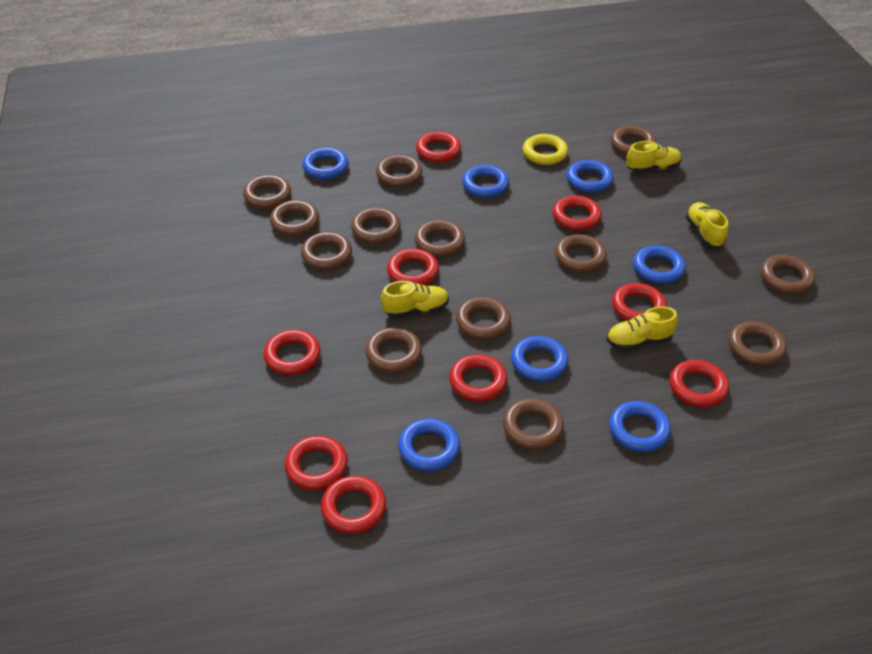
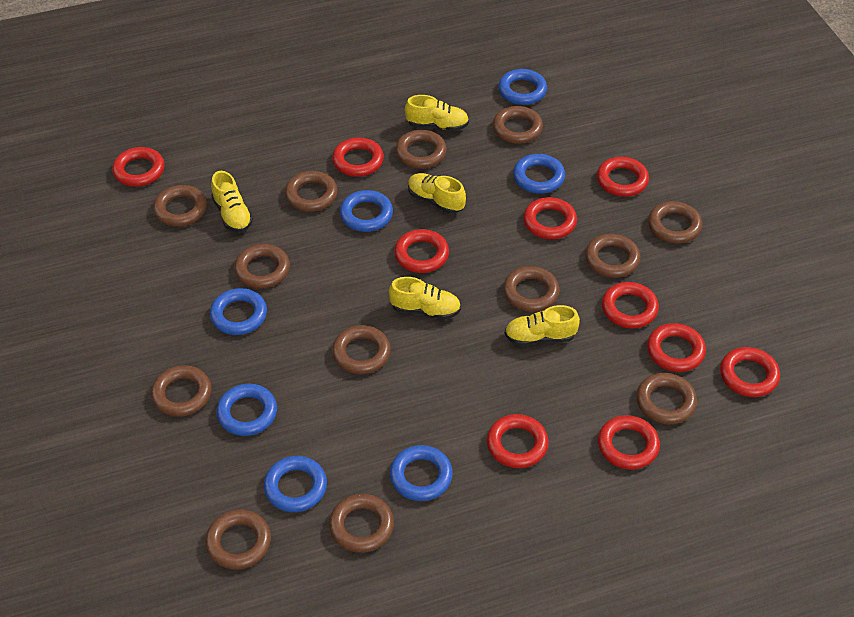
red ring: [264,330,321,375] [285,436,348,490] [321,476,386,534] [387,249,439,285] [416,132,461,163] [449,354,507,401] [552,195,602,231] [612,283,667,321] [669,360,729,407] = 9 -> [112,147,165,187] [332,137,384,177] [394,229,449,273] [487,414,549,468] [523,197,577,239] [597,157,649,197] [598,415,660,469] [602,282,659,329] [647,323,706,372] [720,347,780,397] = 10
yellow ring: [523,134,568,165] = 1 -> none = 0
yellow shoe: [381,281,449,318] [607,306,678,350] [626,141,682,173] [686,202,728,248] = 4 -> [211,171,253,232] [389,277,461,320] [405,95,469,131] [408,173,466,214] [505,305,580,346] = 5

